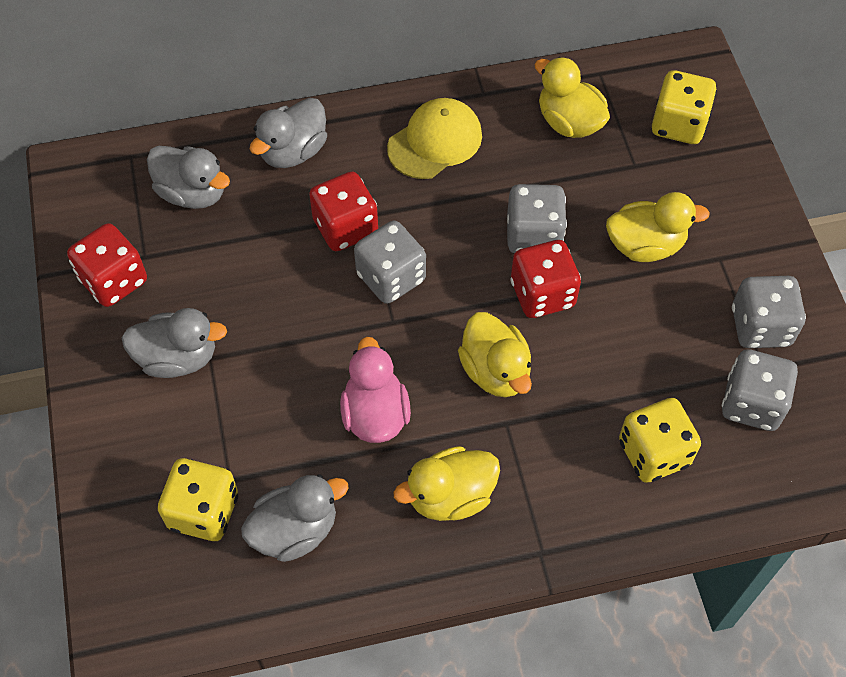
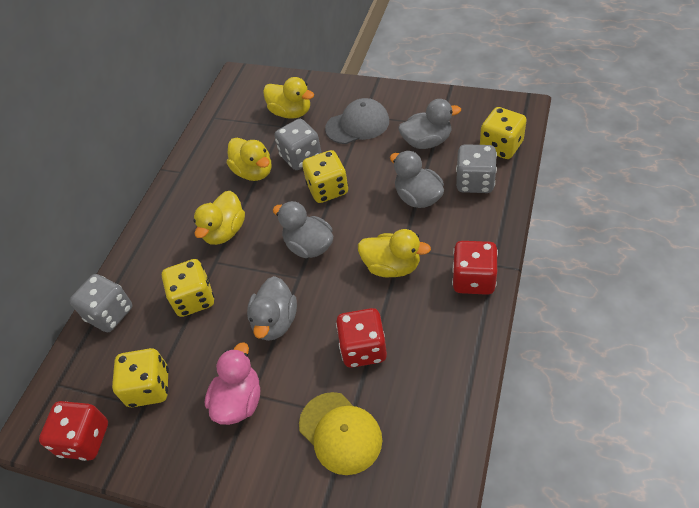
grey cap: none = 0 -> [325,98,389,144] = 1
grey dice: [354,221,426,304] [507,184,567,253] [722,349,798,431] [732,276,806,348] = 4 -> [70,274,132,333] [274,119,321,170] [456,144,497,193] = 3
yellow dice: [158,458,238,541] [619,398,701,483] [652,70,717,144] = 3 -> [112,348,169,407] [162,259,214,317] [302,150,348,203] [480,107,527,159] = 4

